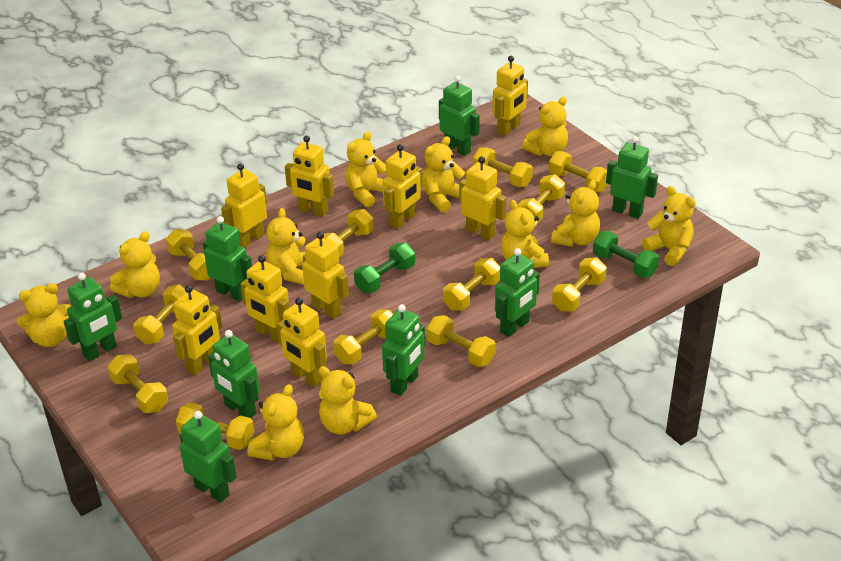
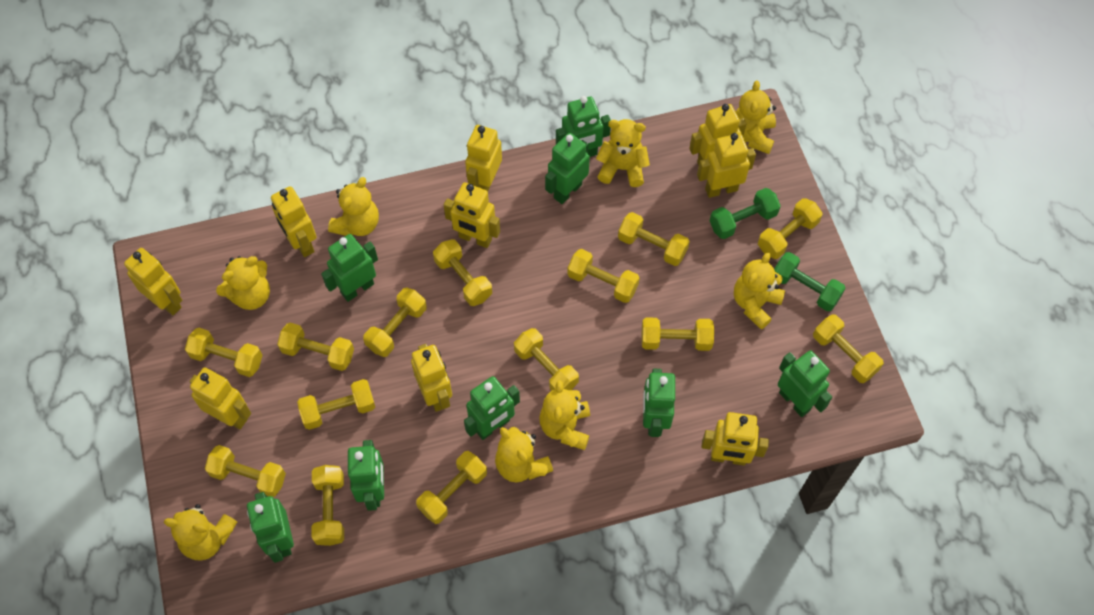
yellow dumbbell: [107,354,168,413] [134,285,186,344] [166,229,211,280] [176,403,254,450] [323,209,374,257] [333,310,393,365] [426,315,496,367] [443,258,500,310] [473,147,533,187] [518,174,565,223] [549,151,607,192] [552,257,607,312] = 12 -> [185,328,263,377] [205,445,286,497] [277,323,354,371] [297,379,375,430] [311,465,344,546] [363,288,427,357] [416,451,487,524] [433,239,492,306] [514,328,579,391] [567,249,640,303] [618,212,690,266] [641,317,714,351] [758,198,823,259] [813,314,884,383] = 14
yellow teddy bear: [17,283,71,347] [110,232,160,298] [248,384,304,461] [266,208,305,285] [319,366,377,435] [345,132,386,207] [422,136,465,212] [501,200,549,268] [522,97,568,156] [551,180,600,247] [642,186,696,266] = 11 -> [164,504,237,561] [216,256,270,310] [328,177,379,236] [495,427,553,482] [539,380,590,450] [596,119,650,187] [734,253,785,329] [735,81,776,154] = 8

